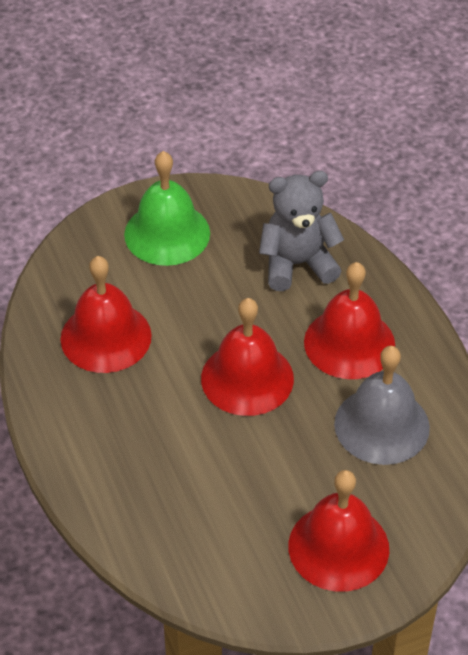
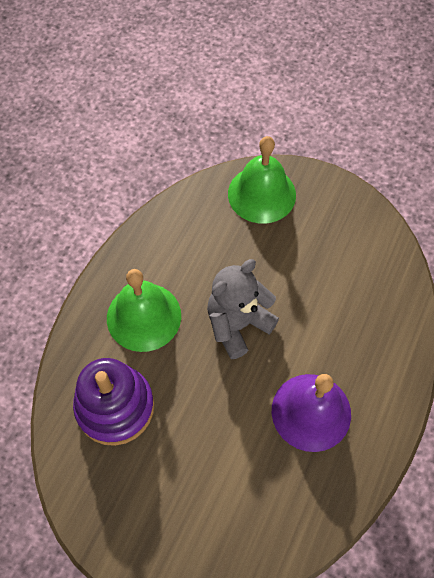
green bell: [124,151,210,266] = 1 -> [107,269,181,352] [228,136,296,224] = 2
grey bell: [334,346,430,465] = 1 -> none = 0
purple bell: none = 0 -> [272,374,351,452] = 1
purple stacking toy: none = 0 -> [73,358,154,446] = 1
red bell: [60,256,152,373] [201,298,294,416] [288,470,389,592] [304,262,395,379] = 4 -> none = 0

